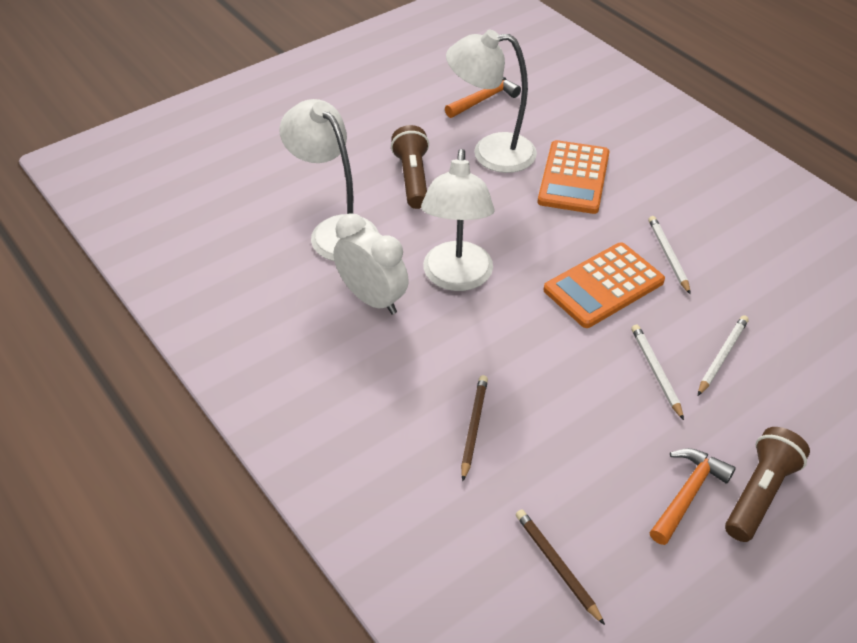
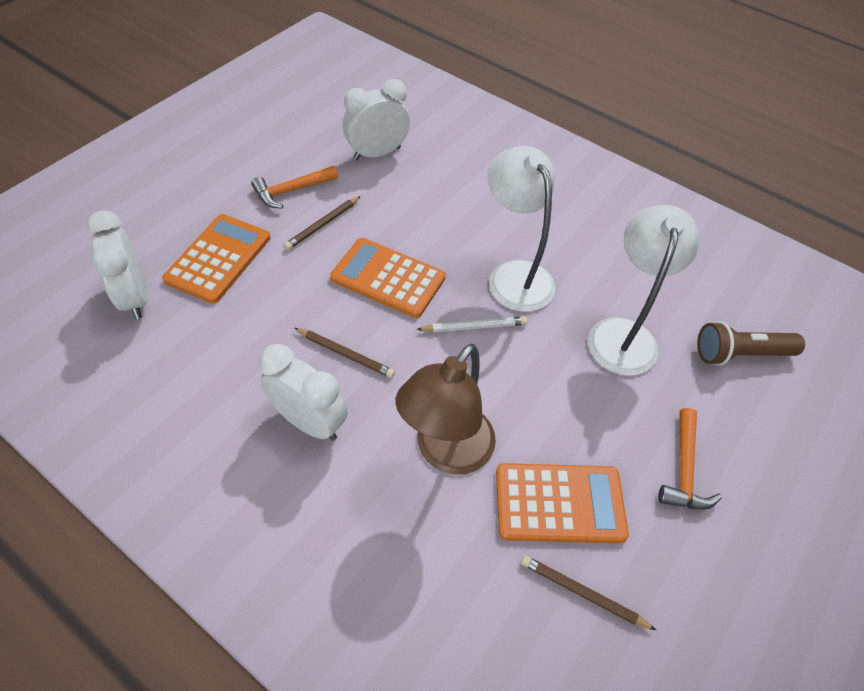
brown flashlight: [391,125,429,209] [725,427,810,542] = 2 -> [697,321,805,366] = 1
brown lamp: none = 0 -> [395,344,496,475] = 1
brown pencil: [461,375,488,481] [516,509,605,625] = 2 -> [284,196,361,250] [294,328,395,378] [521,555,656,630] = 3
orange calculator: [538,140,610,214] [543,242,665,328] = 2 -> [162,214,270,304] [330,238,446,318] [496,463,629,543] = 3
white clock: [334,213,409,314] = 1 -> [87,210,148,319] [259,344,347,441] [343,79,410,160] = 3
white lamp: [279,99,379,261] [421,149,495,291] [446,30,537,173] = 3 -> [488,146,556,312] [588,205,699,376] = 2
white pencil: [631,325,684,420] [648,216,691,295] [698,315,749,396] = 3 -> [417,317,527,332] = 1

